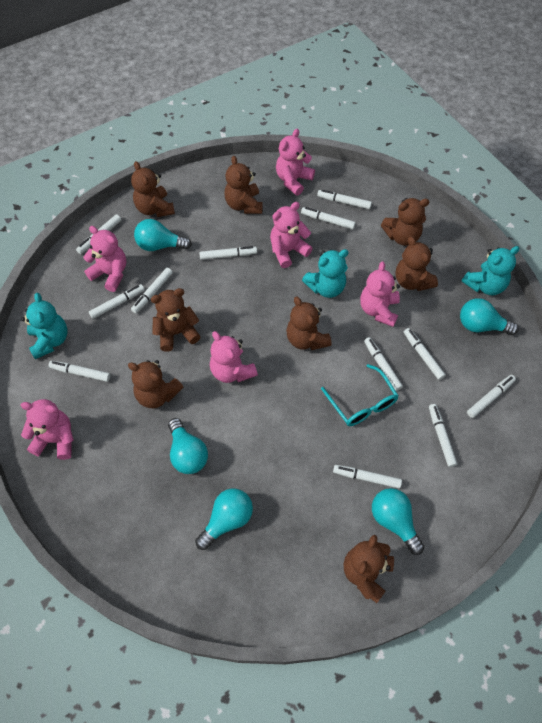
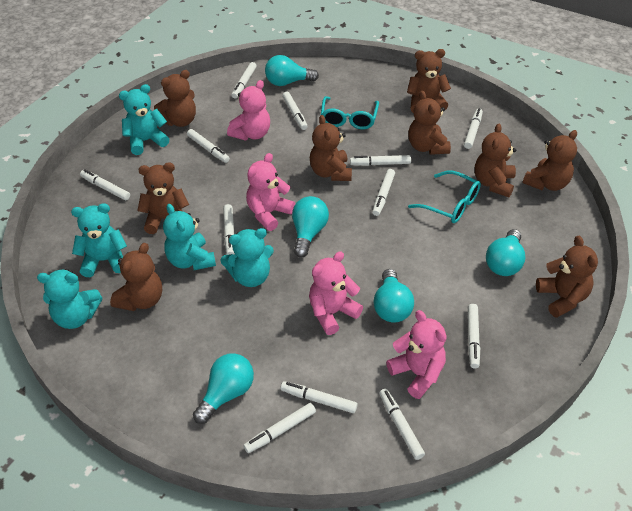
brown teddy bear: [128,360,183,408] [131,161,175,217] [151,288,201,352] [224,156,263,214] [286,297,332,350] [344,535,394,603] [381,198,429,246] [395,236,438,291] = 8 -> [110,243,162,311] [137,162,189,234] [154,70,196,127] [310,115,352,181] [407,49,451,112] [408,91,451,155] [475,123,516,197] [523,130,577,191] [536,236,598,318] = 9
pink teddy bear: [20,399,74,460] [83,226,126,292] [210,331,258,383] [270,202,313,268] [276,129,315,196] [360,262,400,327] = 6 -> [227,80,270,140] [246,153,295,231] [309,251,363,335] [386,310,447,399] = 4
turquoise glasses: [321,364,399,426] = 1 -> [321,96,379,129] [408,171,481,223] = 2
turquoise teddy bear: [21,293,68,359] [302,249,349,298] [461,246,519,295] = 3 -> [37,269,102,329] [71,203,127,277] [119,84,169,155] [163,204,216,270] [220,228,274,287] = 5

